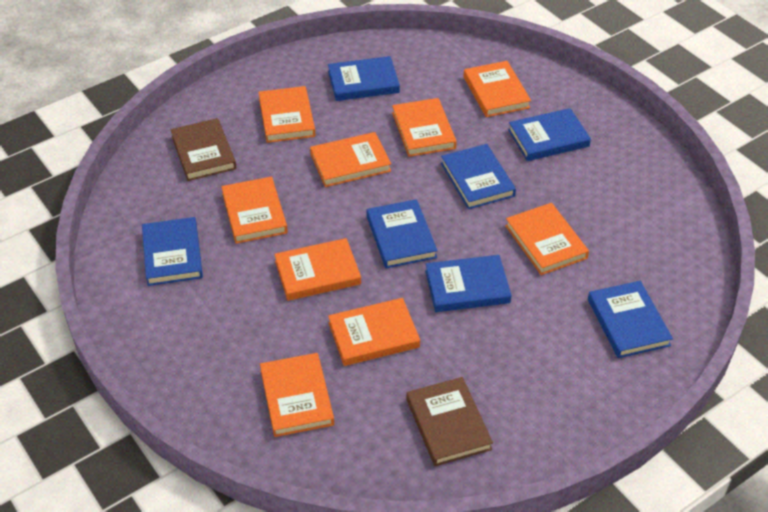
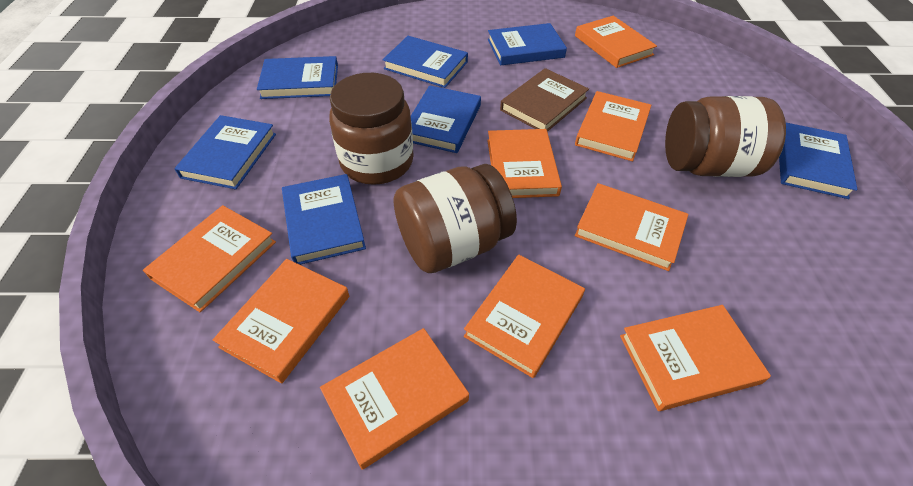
brown book: [170,118,237,181] [406,377,493,466] = 2 -> [500,68,589,132] = 1
brown jar: none = 0 -> [329,73,414,185] [394,164,517,273] [665,96,786,177] = 3

